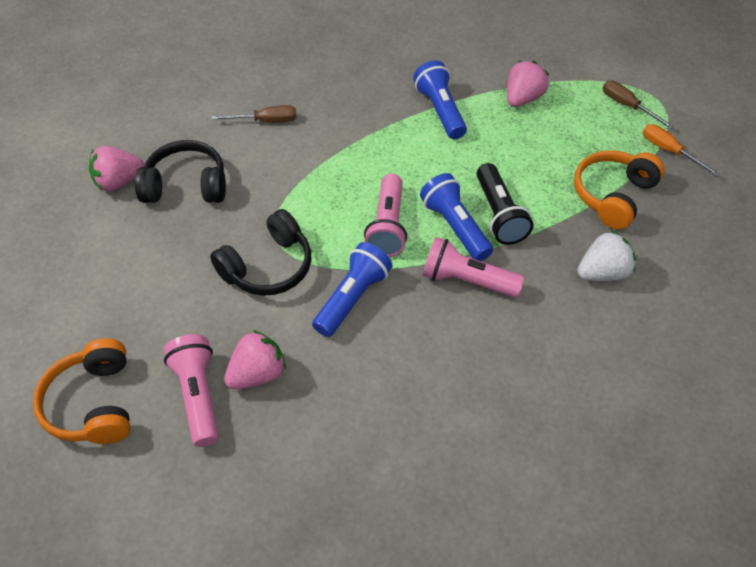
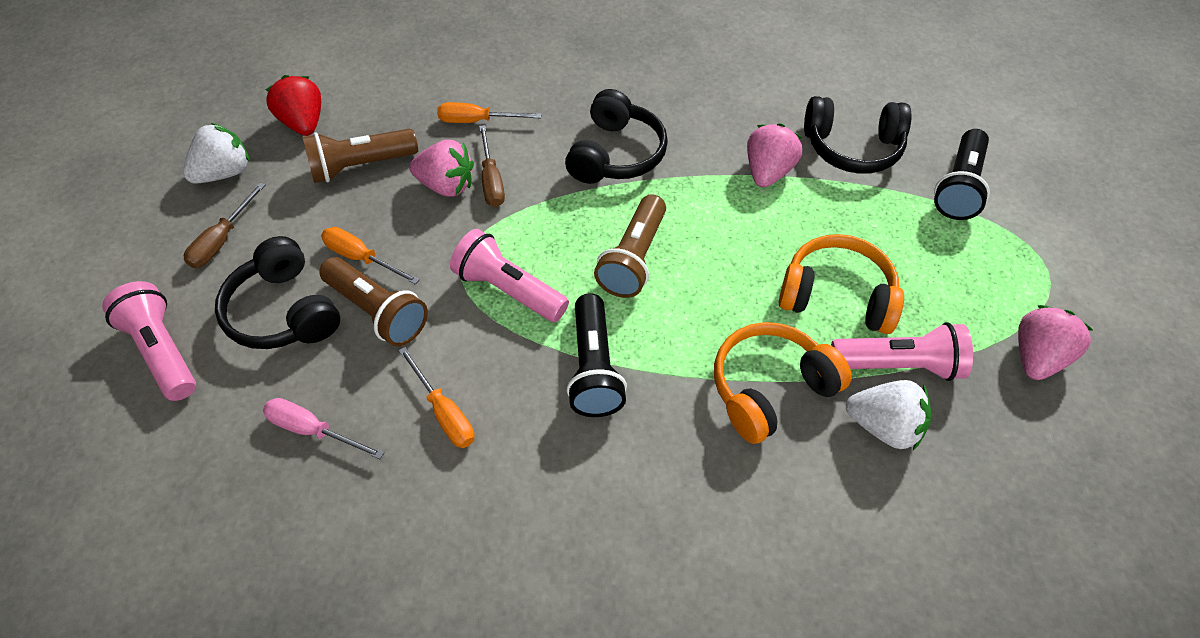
black flashlight: [476,163,533,245] = 1 -> [566,293,627,417] [934,129,990,220] = 2
black headphones: [135,140,226,203] [210,209,311,296] = 2 -> [215,236,340,349] [565,89,668,184] [804,96,912,174] = 3
blue flashlight: [312,242,392,337] [413,60,467,139] [420,173,493,261] = 3 -> none = 0
brown flashlight: none = 0 -> [302,129,418,183] [319,257,428,346] [594,194,666,298] = 3
orange screwdriver: [643,124,720,176] = 1 -> [321,227,420,285] [398,347,475,448] [437,102,541,123] = 3
pink screwdriver: none = 0 -> [263,398,384,459] = 1
red strawberry: none = 0 -> [266,75,321,136] = 1
white strawberry: [577,231,636,281] = 1 -> [183,123,250,184] [846,380,931,450] = 2

